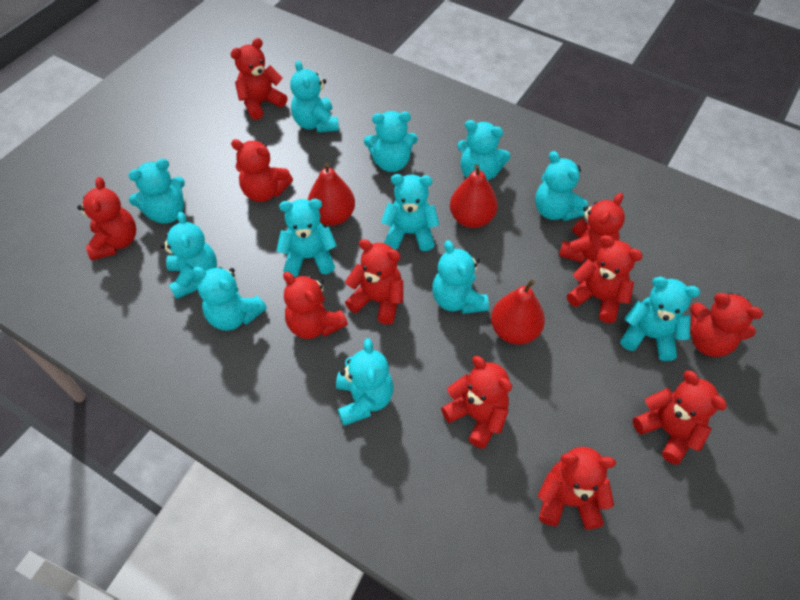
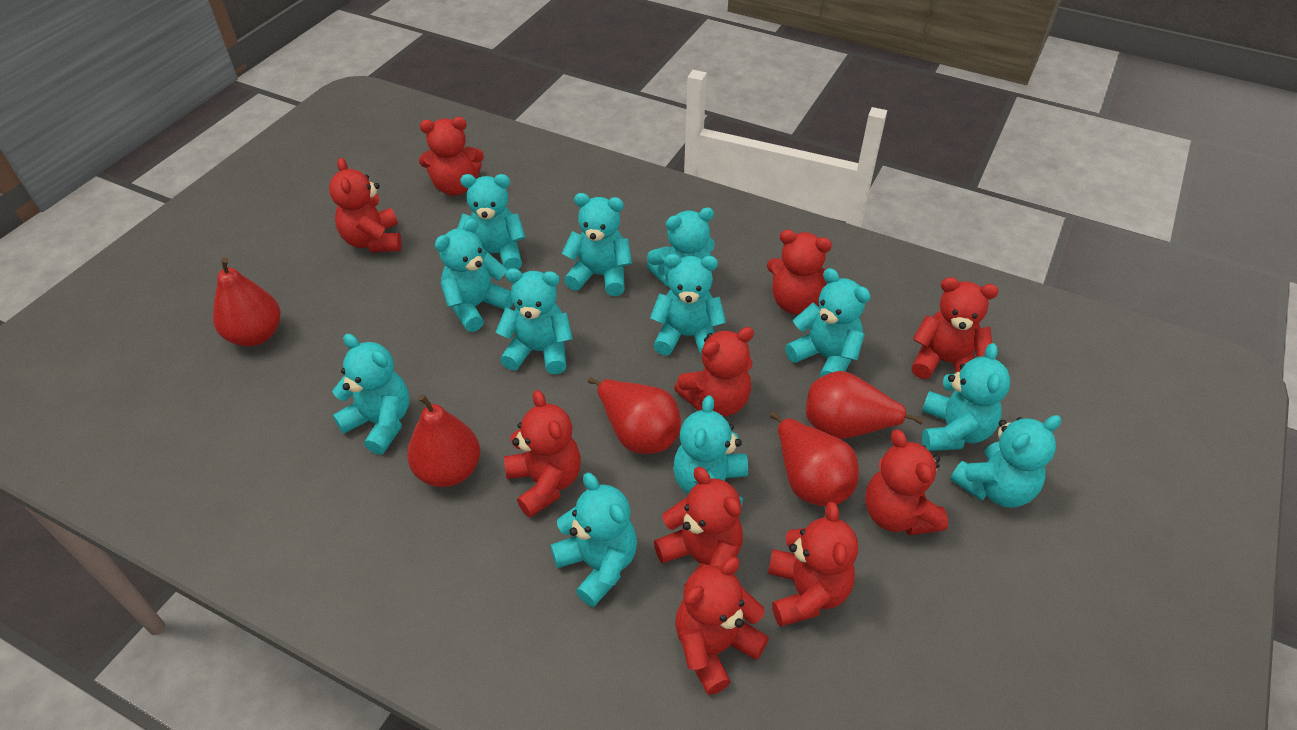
red pear: [308,162,355,226] [450,164,498,228] [491,279,545,345] = 3 -> [213,258,280,346] [407,394,480,487] [588,377,681,454] [770,412,859,506] [806,371,924,439] = 5
red teddy bear: [77,177,136,260] [231,38,288,120] [231,139,293,202] [283,272,348,339] [345,239,403,325] [441,356,512,449] [538,447,616,530] [559,193,625,263] [567,235,643,323] [633,370,727,465] [690,293,763,357] = 11 -> [329,158,402,252] [419,117,484,196] [504,390,581,518] [654,467,743,586] [674,327,754,416] [675,557,769,695] [767,230,832,314] [768,502,858,627] [865,429,948,535] [911,277,998,379] = 10

